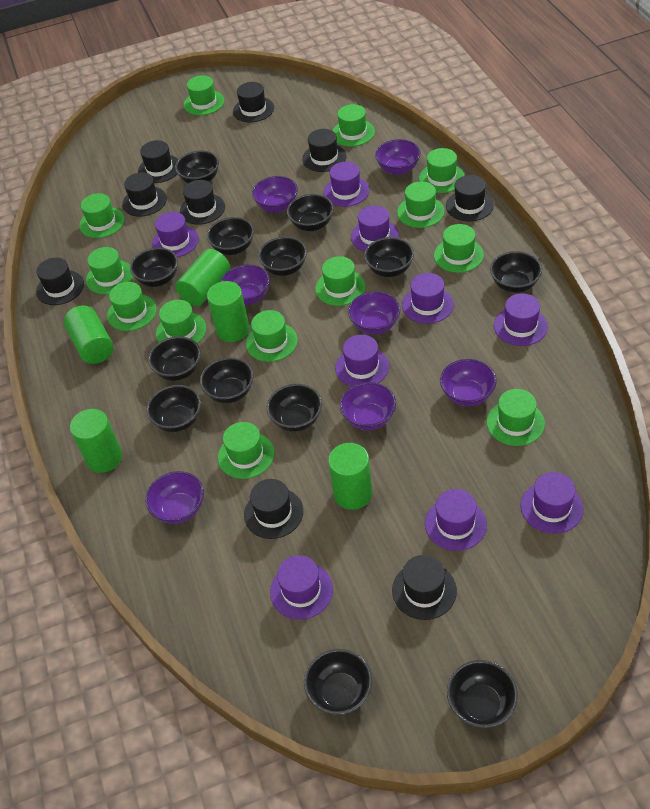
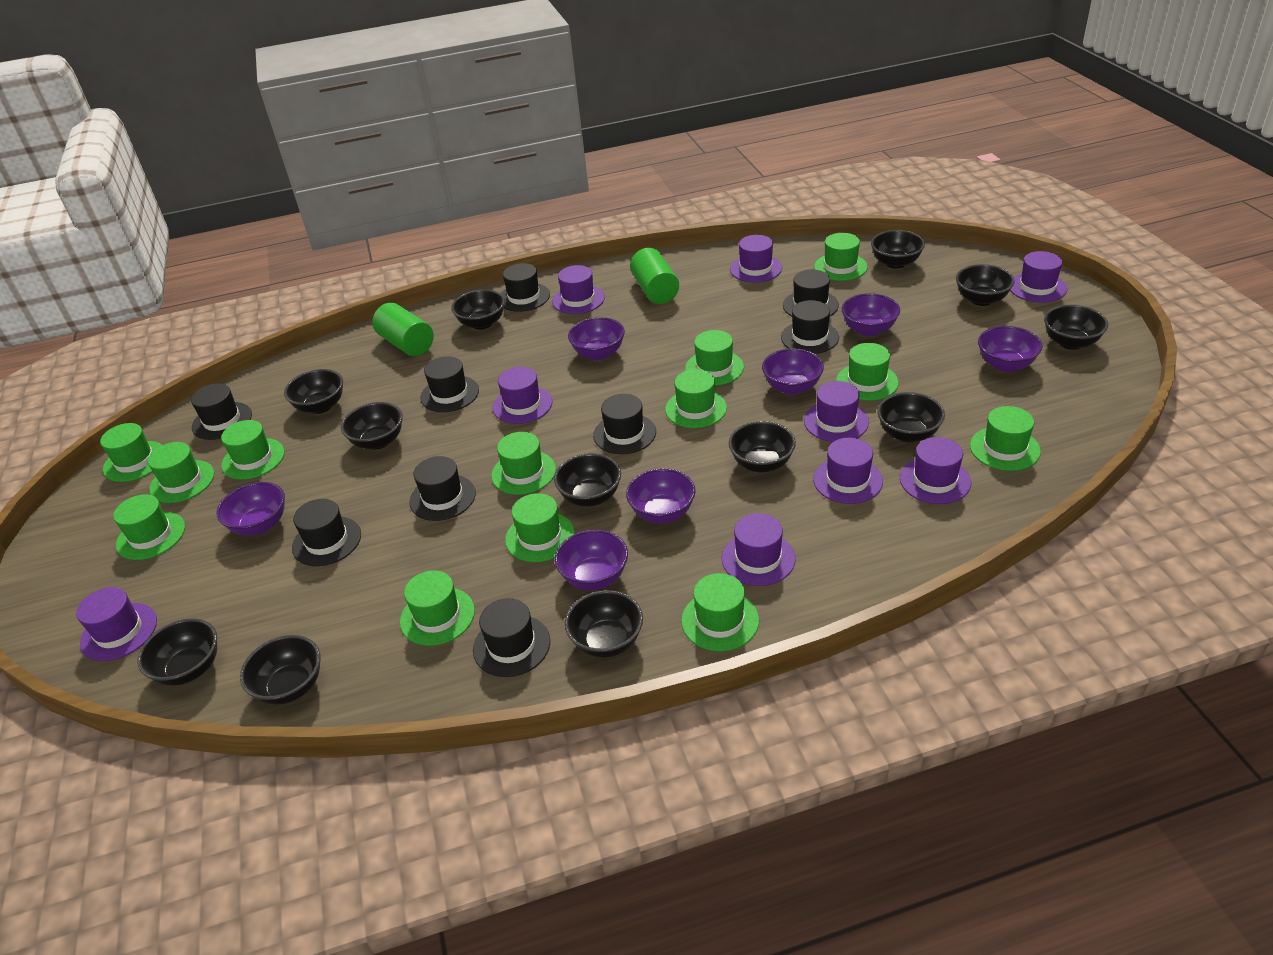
black bowl: [130,248,178,287] [146,385,201,432] [148,336,201,381] [175,150,219,183] [200,357,254,403] [207,217,254,255] [258,236,307,276] [266,384,322,432] [287,194,334,231] [304,649,372,715] [364,237,414,277] [447,660,518,728] [490,251,542,293] = 13 -> [137,618,217,686] [240,635,321,705] [284,369,343,414] [341,402,403,450] [451,289,505,330] [554,453,621,507] [565,590,643,658] [729,421,796,473] [871,230,925,269] [877,392,945,442] [956,264,1015,306] [1044,305,1108,350] = 12
green cylinder: [64,305,113,364] [70,409,122,473] [175,249,230,306] [207,281,250,342] [328,443,372,510] = 5 -> [372,303,434,356] [630,248,679,304] = 2

